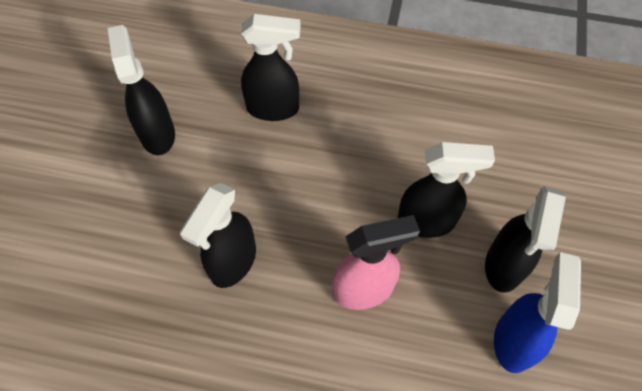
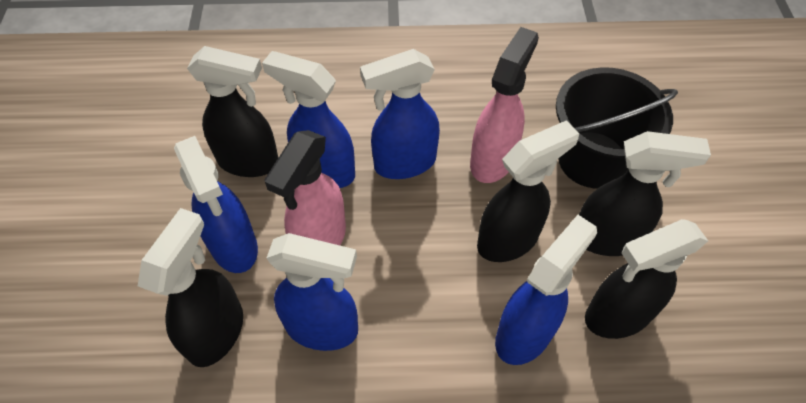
black bucket: none = 0 -> [556,67,678,189] = 1
blue spray bottle: [494,252,581,373] = 1 -> [174,136,258,273] [262,51,355,188] [267,233,358,351] [360,49,440,179] [495,215,597,365] = 5
pink spray bottle: [333,215,420,310] = 1 -> [264,130,346,245] [470,27,539,183] = 2

